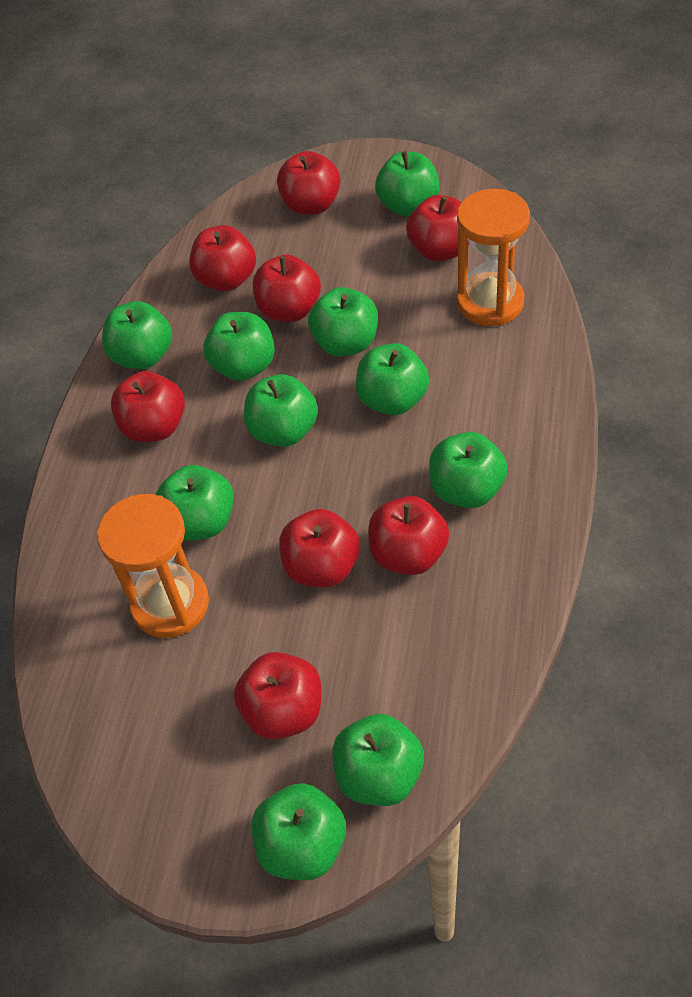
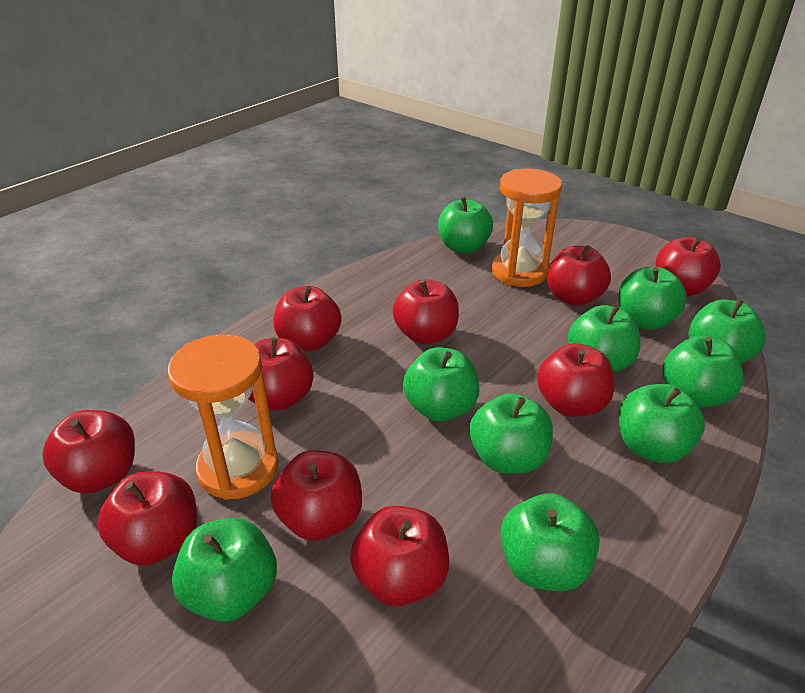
red apple: [111,371,185,442] [189,225,256,291] [234,652,322,740] [253,254,321,322] [277,151,340,215] [279,509,360,588] [368,496,449,575] [406,195,469,261] = 8 -> [42,410,135,493] [97,471,197,566] [249,337,313,411] [270,450,362,541] [273,286,341,352] [350,506,449,606] [393,279,459,344] [537,343,615,417] [547,245,611,306] [656,237,721,296] = 10

